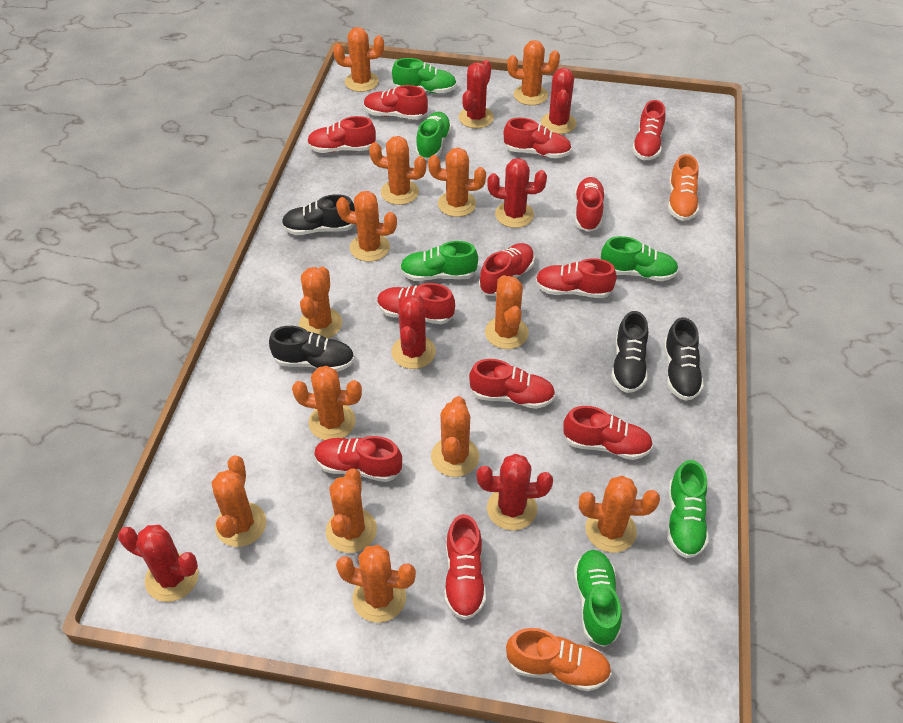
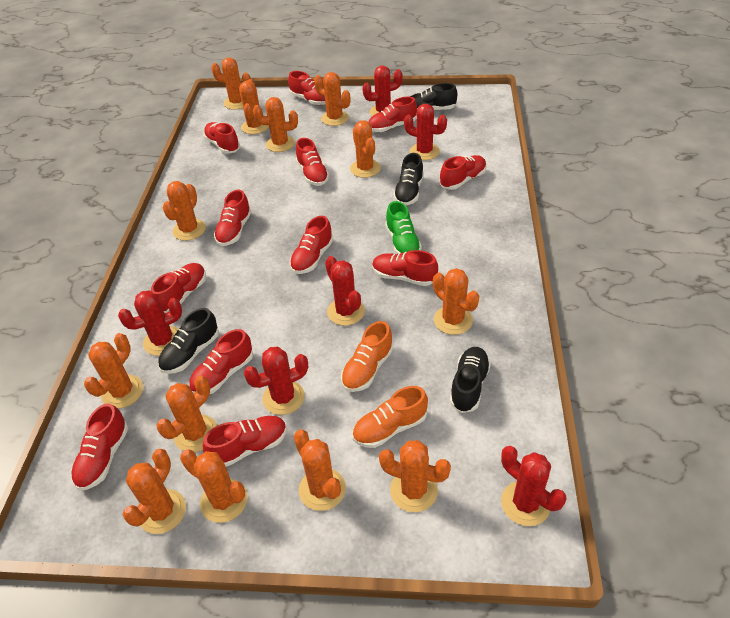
green shoe: [392,58,457,94] [400,241,478,281] [416,112,452,160] [573,550,622,647] [601,236,679,281] [667,460,708,558] = 6 -> [385,201,422,254] = 1

